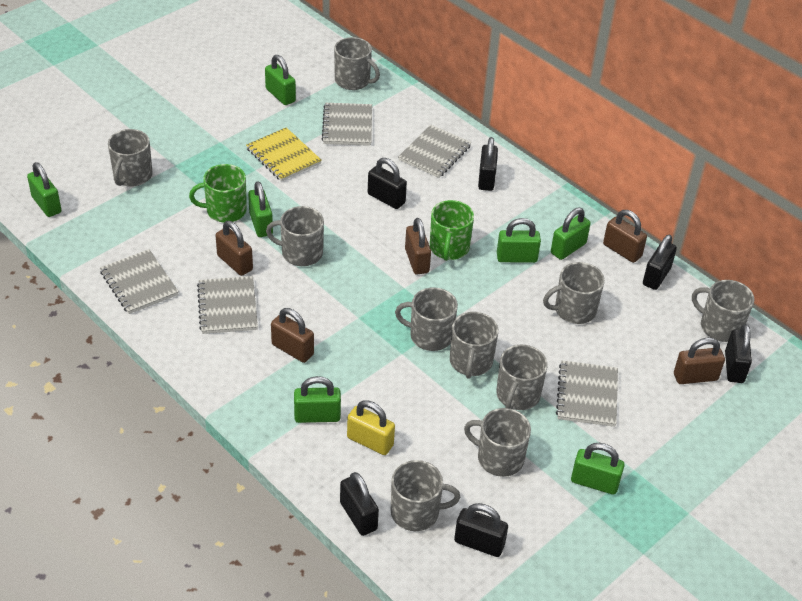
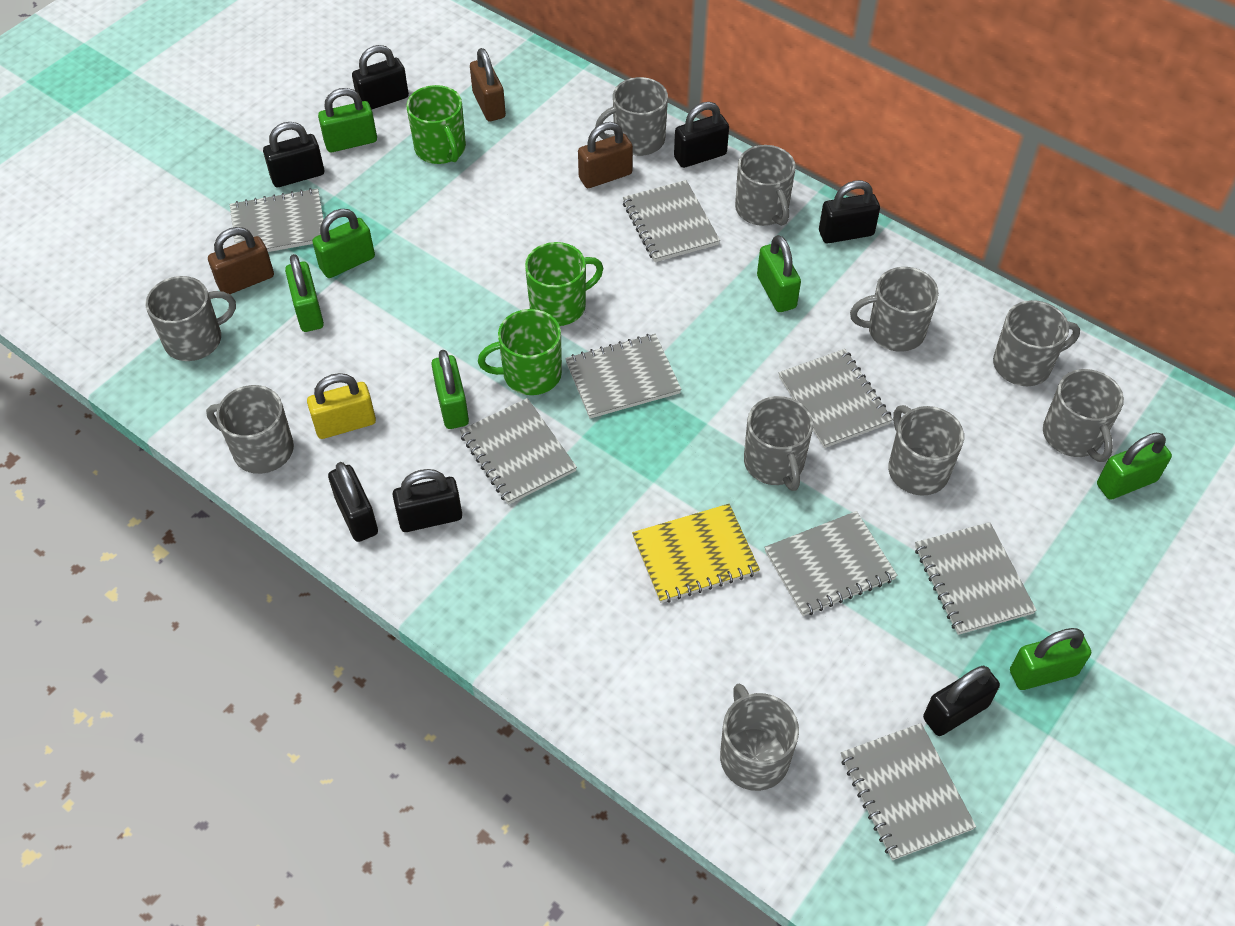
black padlock: [340,472,379,536] [368,158,407,209] [454,503,508,557] [478,137,498,191] [643,235,677,290] [725,324,752,383] = 6 -> [263,122,324,187] [328,462,378,542] [352,45,409,110] [392,469,462,532] [674,102,729,168] [819,180,880,243] [923,666,1000,736] = 7
brown padlock: [216,221,253,276] [271,308,314,363] [405,218,431,275] [603,210,647,263] [674,338,725,384] = 5 -> [208,227,274,294] [470,48,506,121] [578,122,633,188] = 3
green mug: [189,164,247,223] [430,200,474,261] = 2 -> [406,85,466,164] [478,309,562,395] [525,242,603,326] = 3
grey notebook: [100,249,179,314] [197,276,258,334] [322,103,372,146] [398,125,471,178] [556,360,618,427] = 5 -> [230,188,324,252] [460,398,577,505] [565,334,682,418] [623,180,720,262] [764,511,898,616] [779,349,893,448] [841,723,976,860] [915,522,1037,635] = 8

